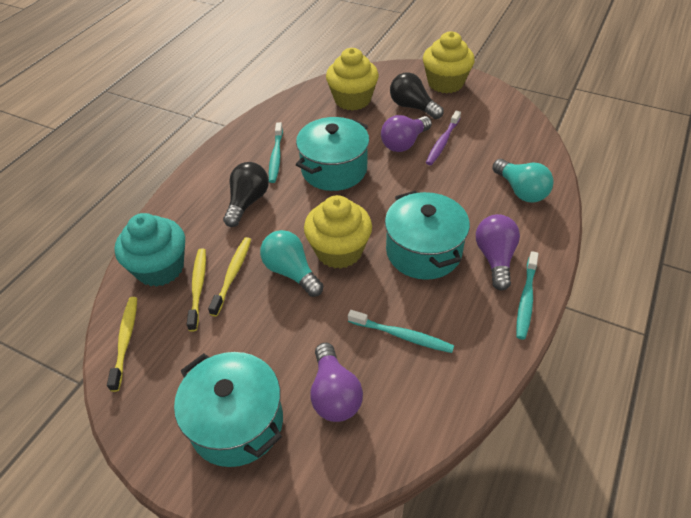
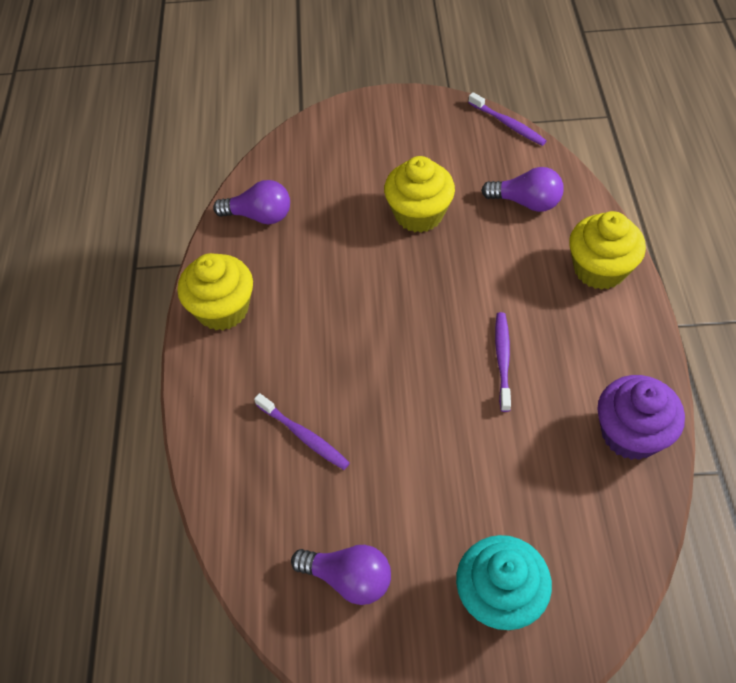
black light bulb: [223,162,269,227] [390,72,443,119] = 2 -> none = 0
purple cupcake: none = 0 -> [597,375,685,460] = 1
purple toothbrush: [426,111,461,165] = 1 -> [254,393,350,470] [468,92,547,146] [495,312,511,412] = 3
turquoise light bulb: [260,230,324,297] [492,159,554,203] = 2 -> none = 0
turquoise pot: [174,352,283,467] [296,117,369,191] [385,190,470,280] = 3 -> none = 0
turquoise toothbrush: [269,122,283,183] [348,310,454,353] [516,251,539,340] = 3 -> none = 0
yellow toothbrush: [107,297,137,392] [187,248,206,331] [208,237,251,316] = 3 -> none = 0

